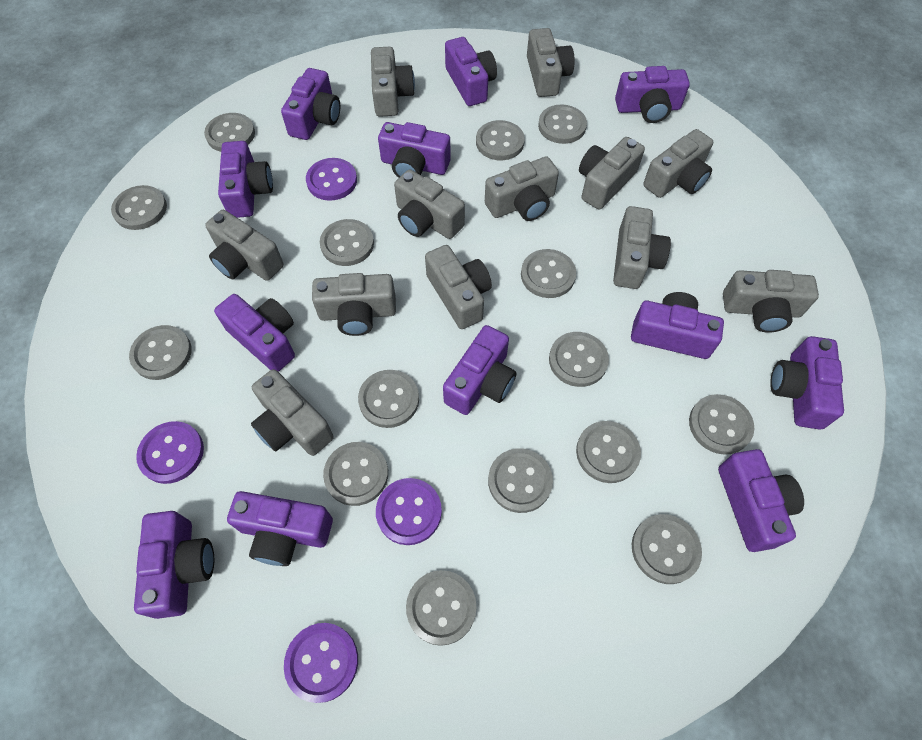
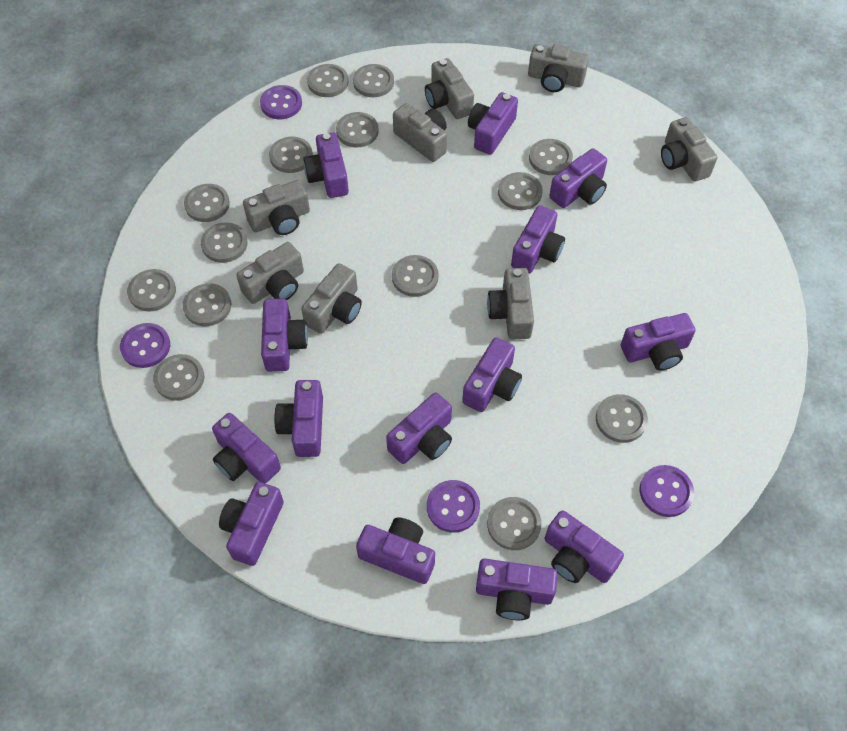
grey button: [111,185,167,230] [129,325,192,380] [204,113,255,152] [320,219,374,266] [323,442,388,506] [358,370,419,428] [406,570,476,646] [476,120,525,160] [488,448,553,513] [521,249,576,298] [538,104,587,144] [549,332,609,387] [576,421,641,483] [632,514,702,584] [689,394,754,455] = 15 -> [127,269,176,312] [153,354,204,401] [183,283,232,326] [184,184,230,222] [201,222,248,263] [269,137,313,173] [307,64,348,97] [336,112,379,148] [353,64,394,97] [392,255,438,297] [487,497,542,550] [498,172,543,210] [529,139,573,175] [596,394,648,443] = 14
grey camera: [205,210,284,281] [251,369,334,456] [312,273,396,336] [371,47,415,117] [394,169,465,239] [425,245,492,329] [485,156,559,221] [527,28,574,97] [579,137,645,210] [613,206,671,289] [643,129,713,198] [723,270,819,333] = 12 -> [236,242,304,304] [243,180,310,235] [301,263,362,334] [393,103,447,162] [425,58,474,119] [487,268,534,339] [528,44,589,92] [661,117,717,182] = 8
purple camera: [134,511,214,619] [214,294,295,372] [218,141,273,218] [227,491,333,566] [281,68,340,140] [378,122,451,178] [443,325,516,415] [445,37,497,106] [615,66,690,123] [631,292,724,359] [718,449,804,552] [770,336,844,430] = 12 -> [212,413,281,484] [219,482,284,566] [261,298,308,372] [274,380,323,457] [303,132,349,198] [356,517,435,584] [386,393,452,464] [462,338,522,412] [468,92,518,155] [476,559,558,620] [511,205,565,274] [544,510,624,583] [549,148,607,208] [621,313,696,370] = 14

